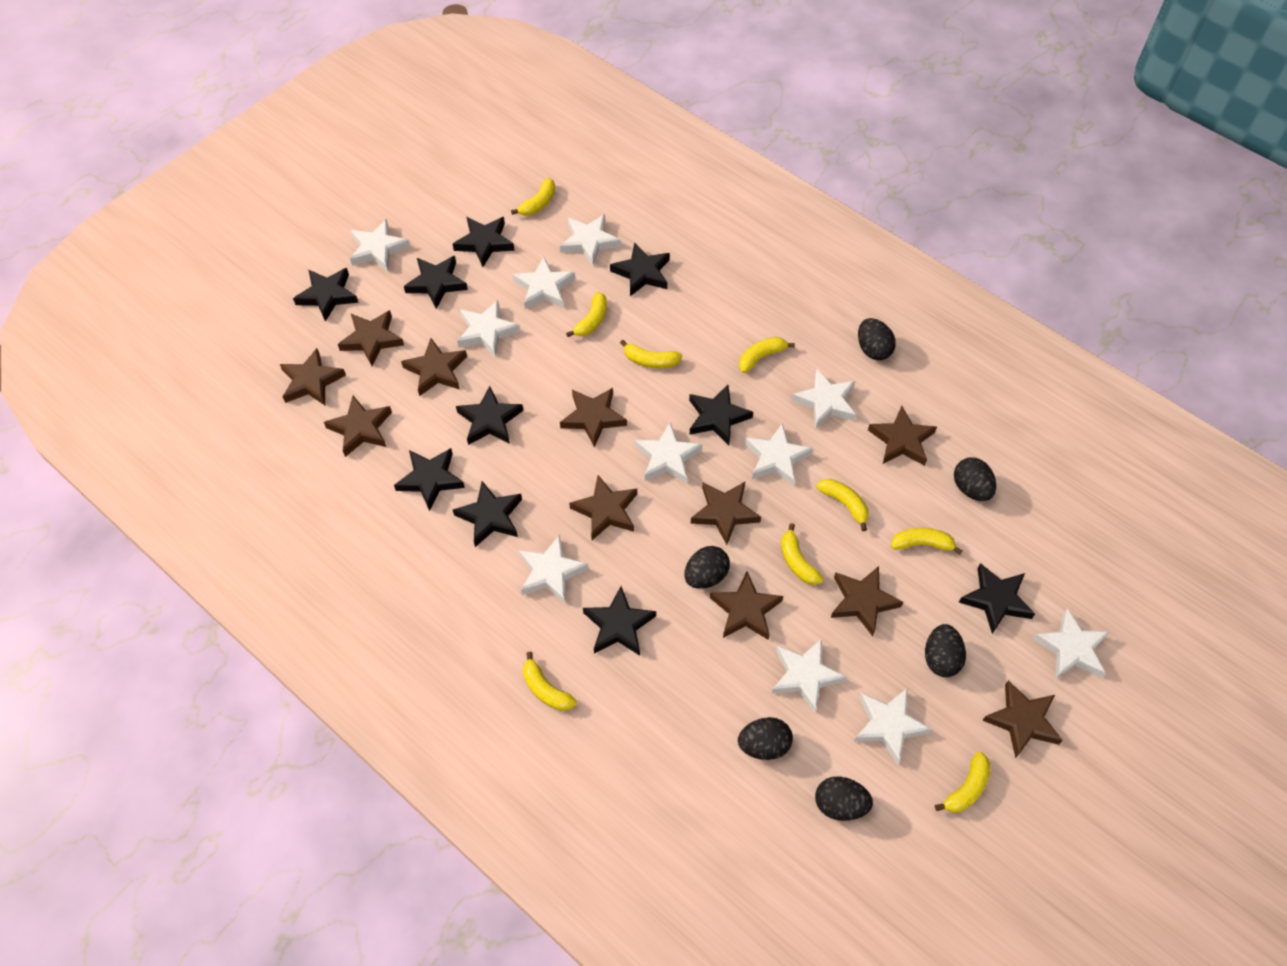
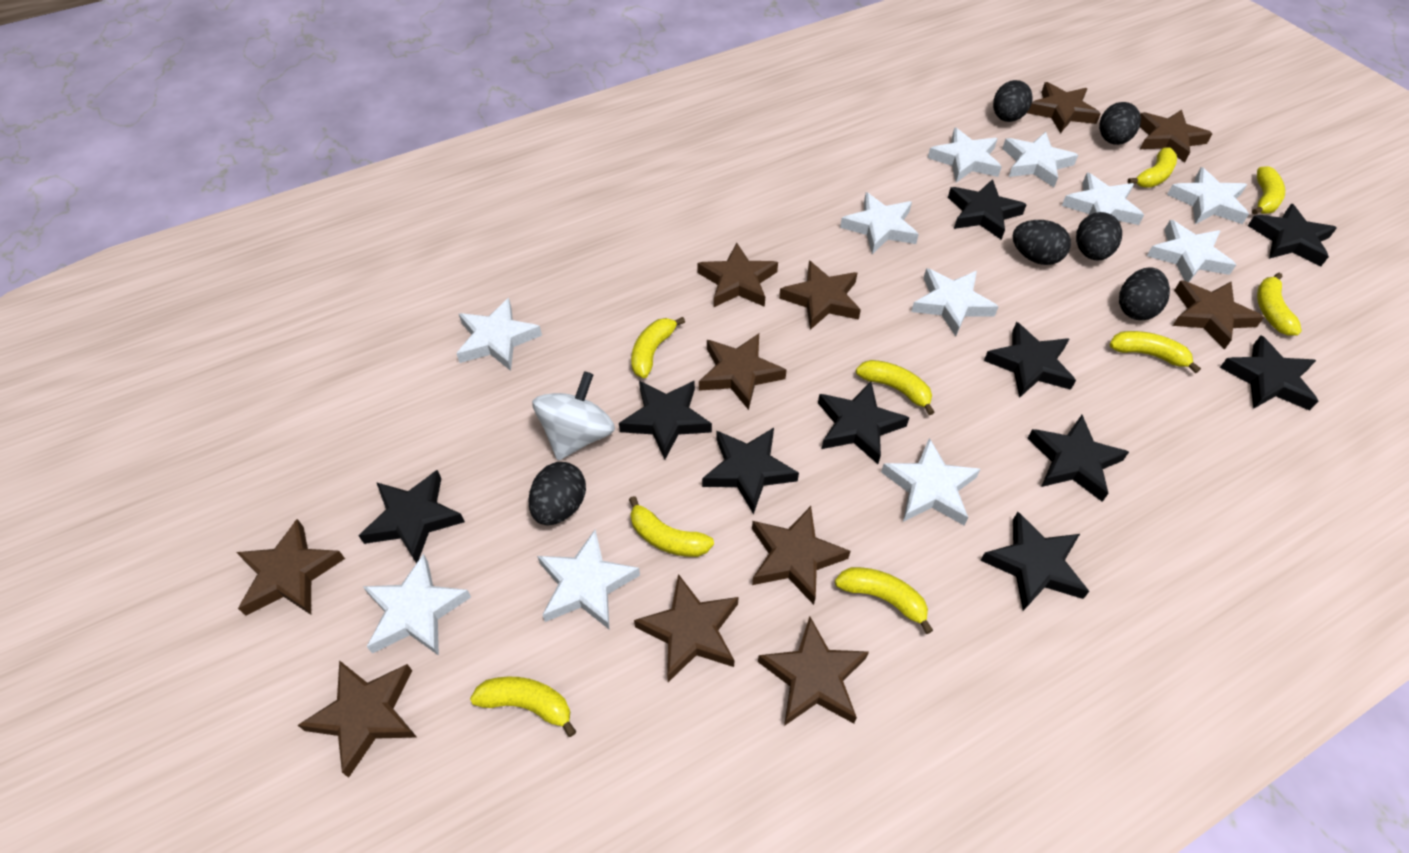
white spinning top: none = 0 -> [532,371,615,460] = 1

